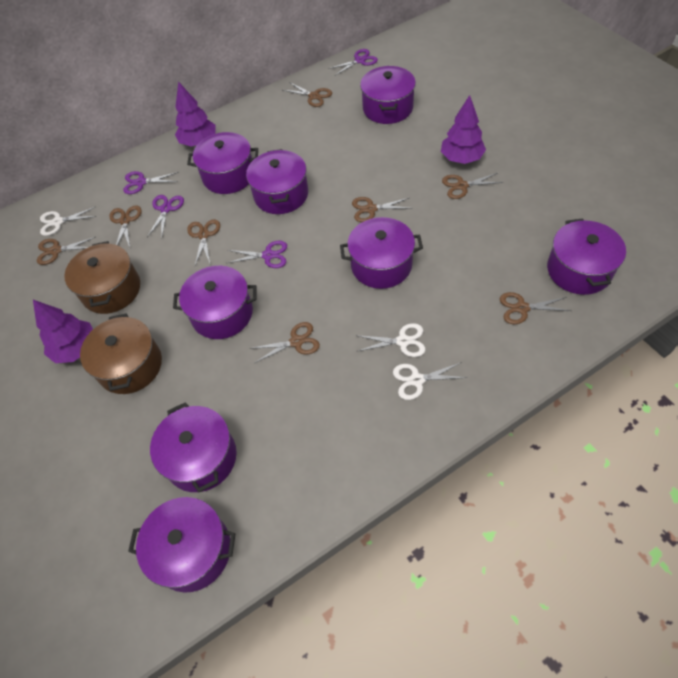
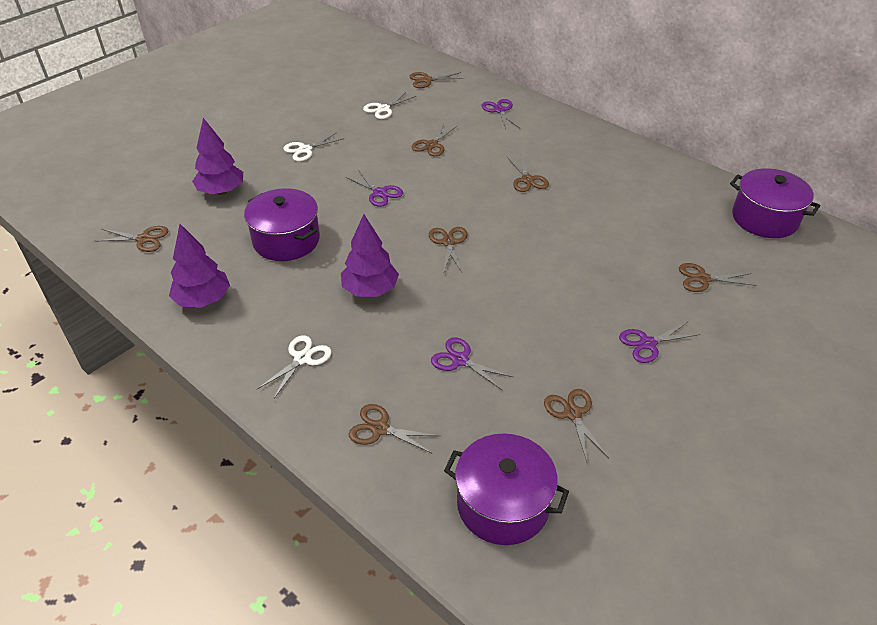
brown pot: [64,241,140,314] [80,313,162,394] = 2 -> none = 0
purple pot: [128,497,236,593] [150,402,237,492] [173,266,257,339] [187,132,258,194] [246,149,308,214] [340,217,423,289] [360,66,416,124] [547,218,626,295] = 8 -> [244,188,320,261] [444,433,569,545] [730,168,820,238] = 3

